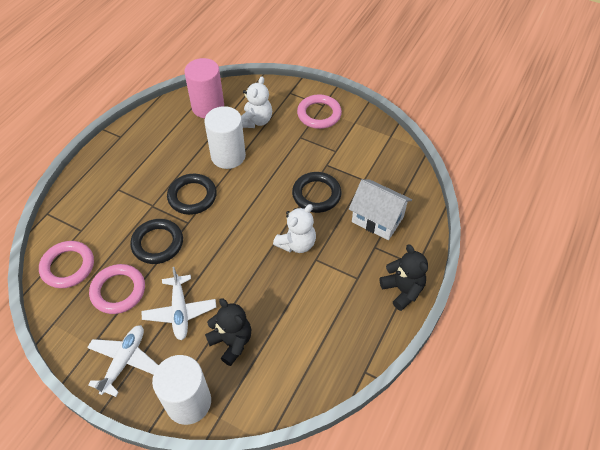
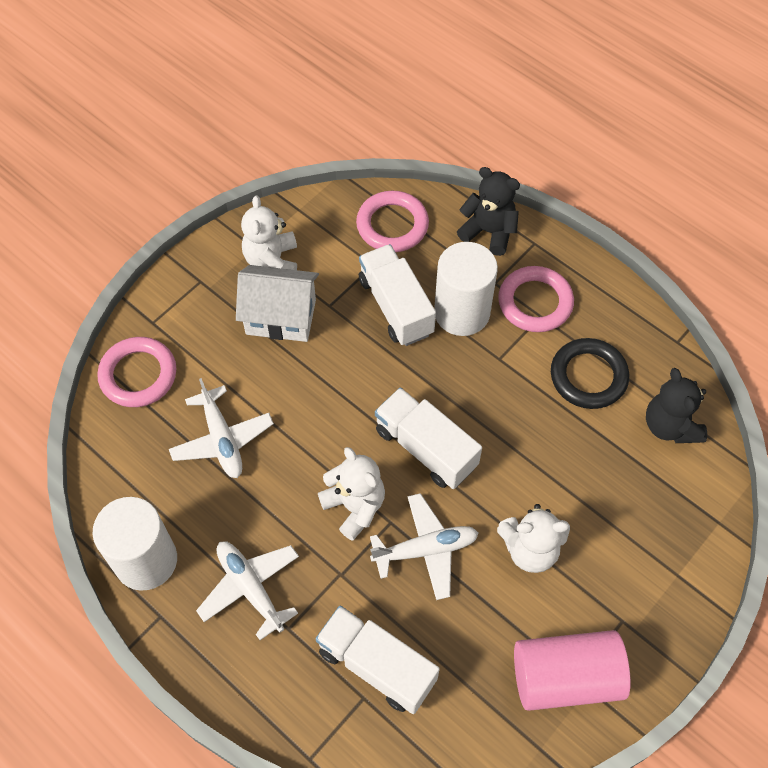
black ring: [130,219,183,264] [167,174,217,215] [292,172,342,213] = 3 -> [551,338,629,409] = 1
white plane: [87,325,159,397] [141,267,216,340] = 2 -> [169,378,274,478] [196,541,299,640] [370,493,478,600] = 3
white teddy bear: [241,76,272,128] [273,204,316,253] = 2 -> [241,196,297,270] [318,447,385,541] [497,504,570,573] = 3
white truck: none = 0 -> [316,606,440,714] [359,244,436,346] [375,387,482,489] = 3

